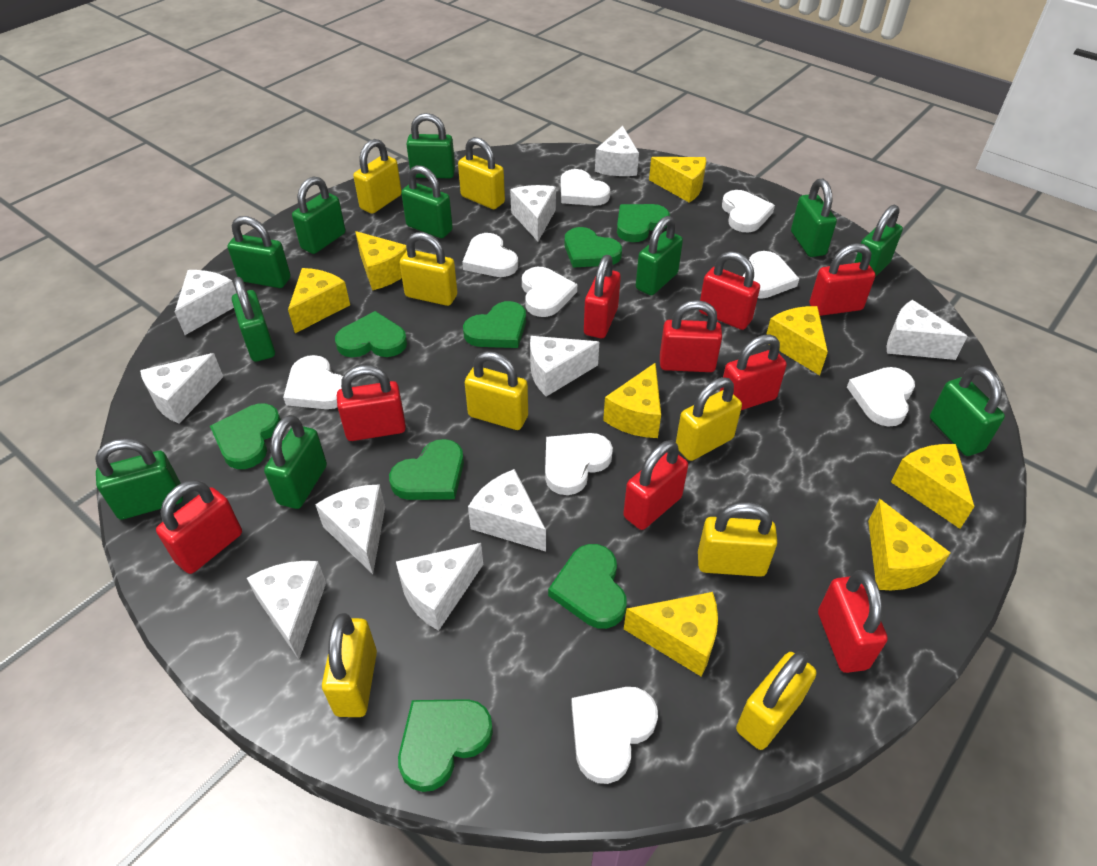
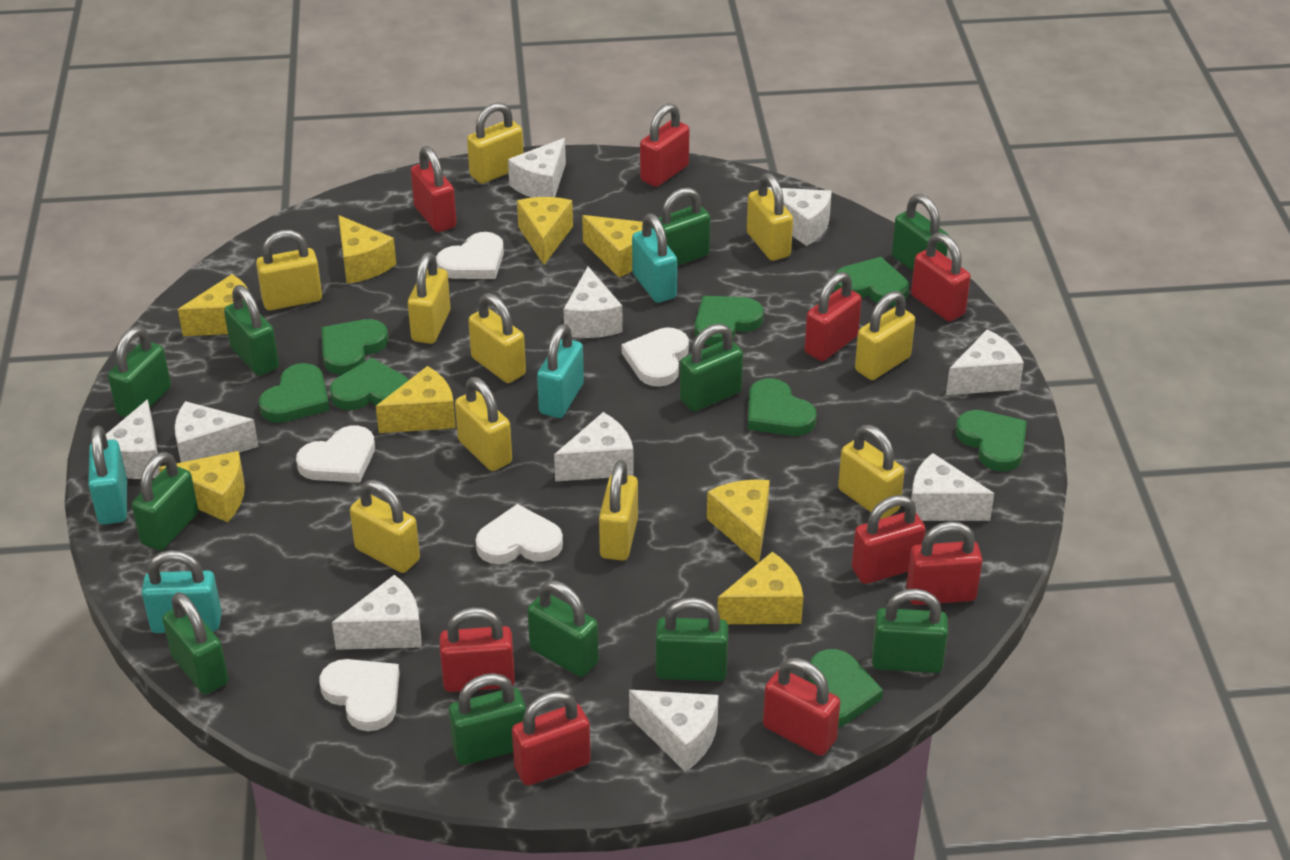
turquoise padlock: none = 0 -> [88,426,127,525] [142,550,222,633] [537,324,584,418] [632,213,677,303] = 4
white heart: [283,355,343,409] [462,233,518,277] [522,267,577,317] [545,433,613,495] [561,169,610,206] [571,687,658,784] [722,190,775,232] [743,251,799,299] [847,367,915,427] = 9 -> [296,425,375,483] [320,659,400,731] [436,232,504,279] [476,504,563,564] [622,327,689,387] = 5
yellow padlock: [322,613,377,717] [353,139,402,214] [400,232,457,306] [458,137,505,209] [465,351,528,430] [676,377,742,461] [698,502,778,577] [736,651,816,750] = 8 -> [256,230,322,310] [350,480,420,573] [408,252,450,344] [455,377,512,471] [467,102,524,184] [468,293,526,383] [599,460,638,561] [747,173,793,261] [838,425,905,519] [855,291,915,380] = 10

